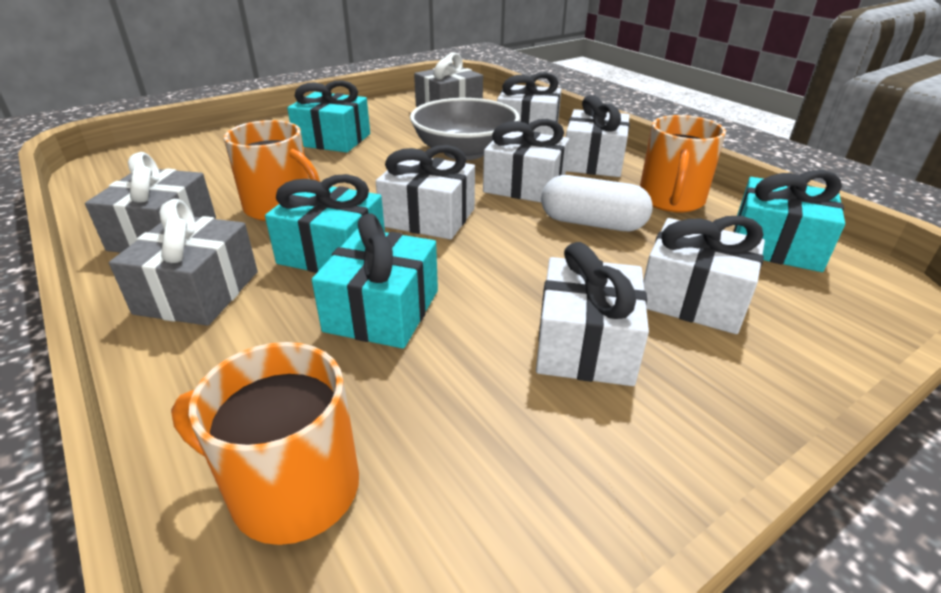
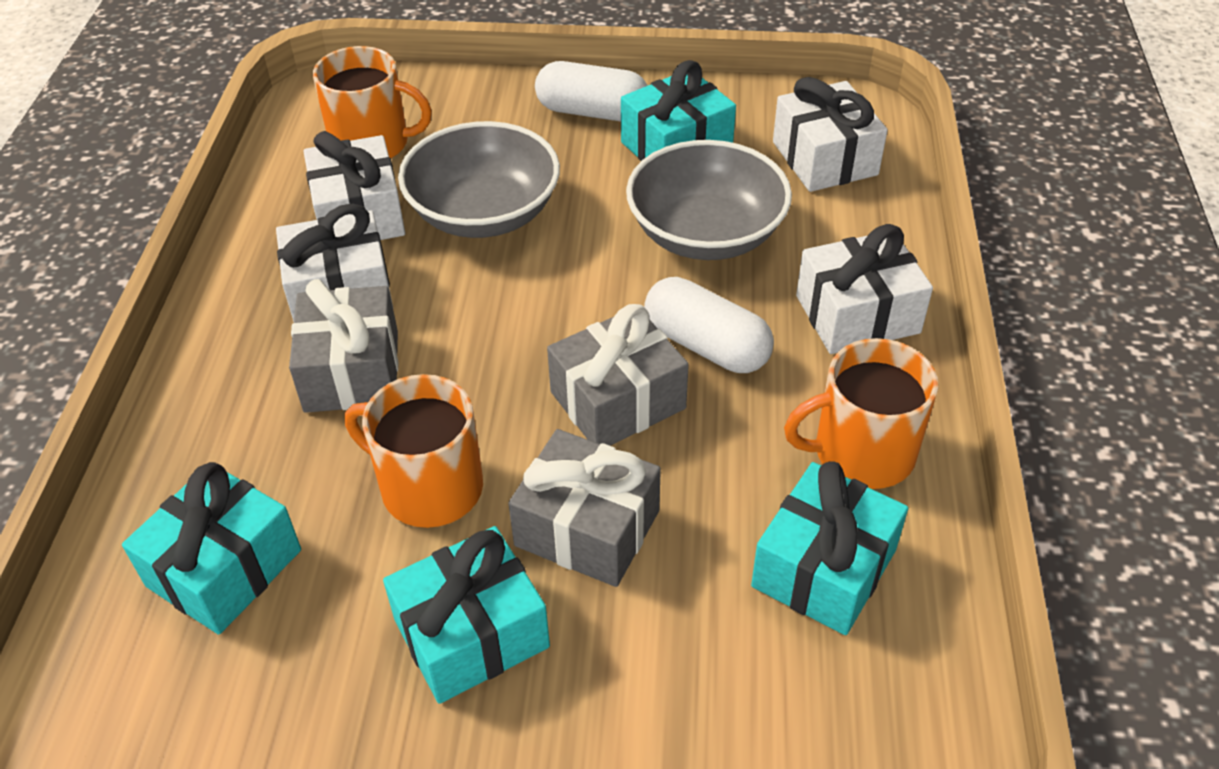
grey bowl: [410,98,520,160] = 1 -> [398,121,560,238] [626,140,792,260] = 2
white capsule: [541,175,653,231] = 1 -> [535,61,648,122] [644,277,774,373] = 2
white gift: [376,145,475,239] [483,119,569,202] [497,72,561,135] [536,242,649,386] [566,95,630,177] [643,216,765,334] = 6 -> [276,204,393,322] [304,131,405,240] [773,77,888,192] [796,224,933,354] = 4

